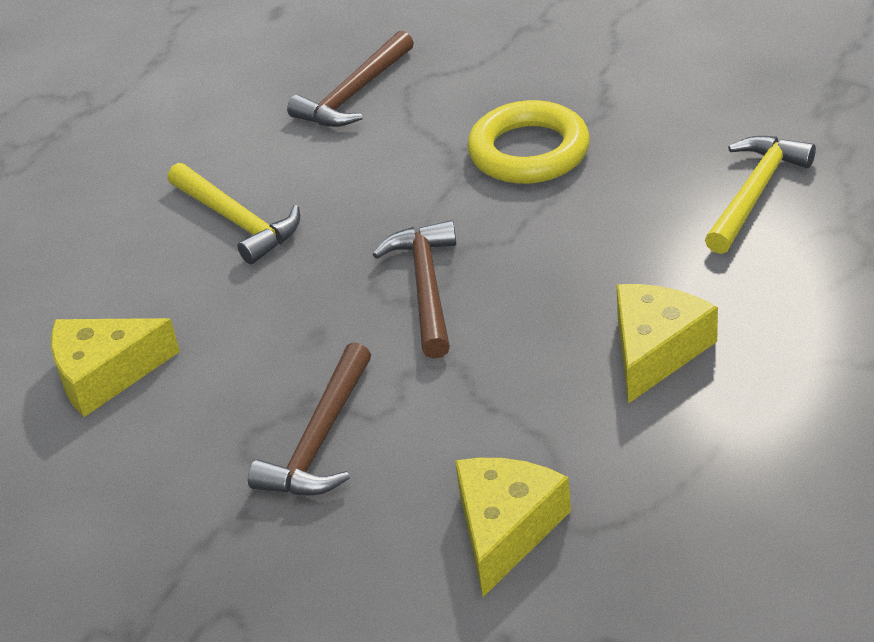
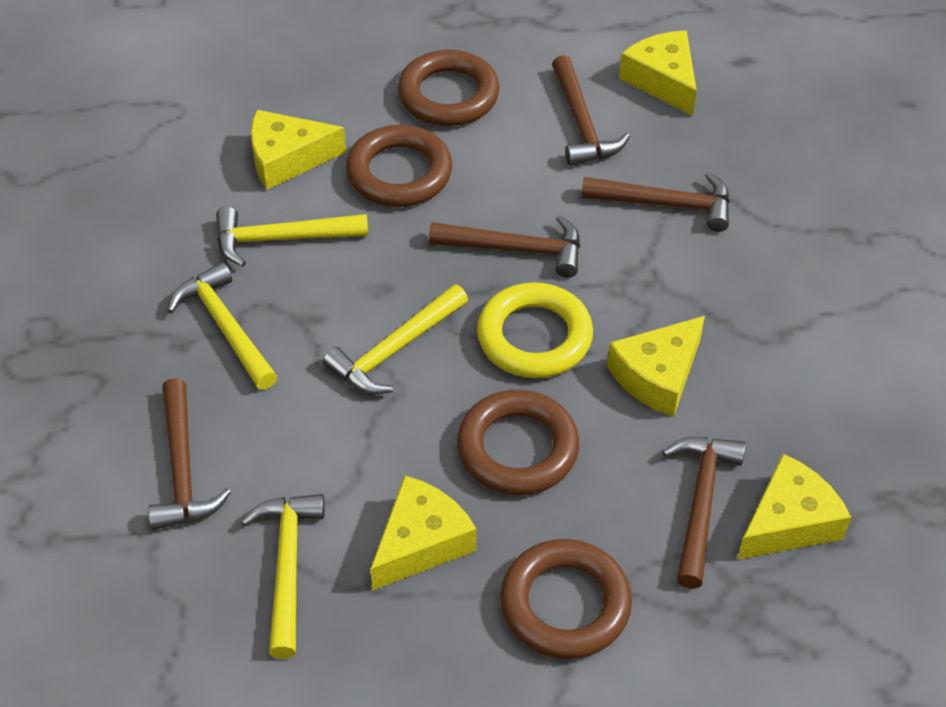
brown hammer: [248,342,371,495] [287,30,414,127] [372,220,456,359] = 3 -> [148,378,231,530] [429,215,580,278] [552,55,630,166] [581,172,730,232] [663,437,746,589] = 5
brown ring: none = 0 -> [346,125,452,207] [398,50,500,126] [457,390,579,495] [500,539,632,659] = 4
yellow cheese: [51,318,180,417] [455,458,571,597] [617,284,718,404] = 3 -> [251,110,346,190] [370,475,477,590] [607,316,705,417] [619,30,697,116] [737,454,851,560] = 5
yellow hammer: [168,163,300,264] [705,136,816,254] = 2 -> [167,262,278,390] [216,207,368,266] [241,494,325,659] [323,284,468,394] = 4

